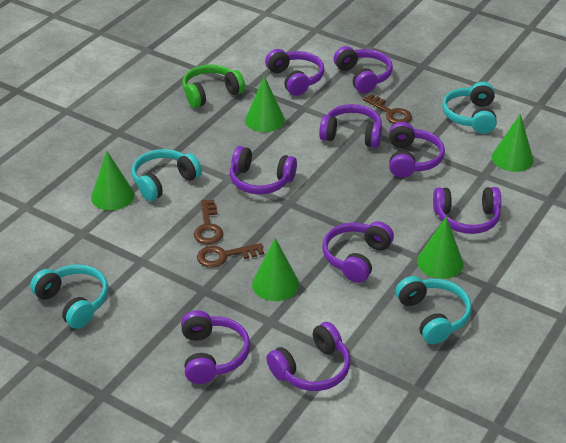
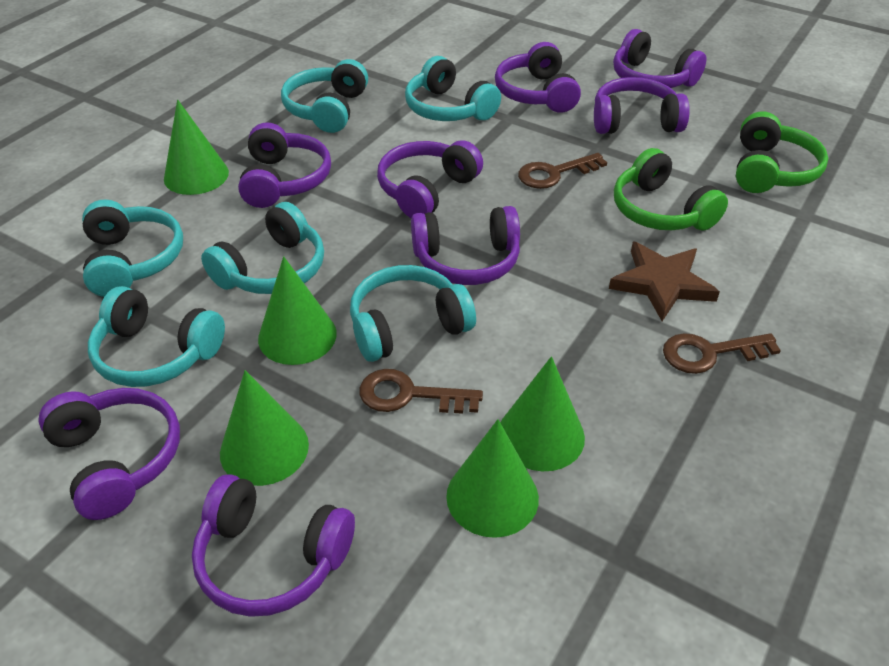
brown star: none = 0 -> [609,242,720,321] = 1
green headphones: [182,64,245,108] = 1 -> [614,148,728,230] [736,111,828,193] = 2
purple headphones: [181,310,250,384] [230,146,297,194] [265,49,325,96] [266,322,350,391] [319,104,382,148] [322,222,394,283] [333,46,393,93] [389,122,445,178] [433,187,501,234] = 9 -> [38,388,180,520] [192,474,355,617] [238,122,331,208] [377,140,483,218] [411,206,520,285] [495,42,581,113] [594,77,690,134] [613,29,706,88] = 8
turquoise headphones: [30,264,108,329] [132,149,202,201] [395,276,472,344] [442,82,497,134] = 4 -> [82,199,183,297] [88,286,225,387] [201,202,324,294] [281,59,368,133] [350,265,476,362] [405,56,501,121] = 6

